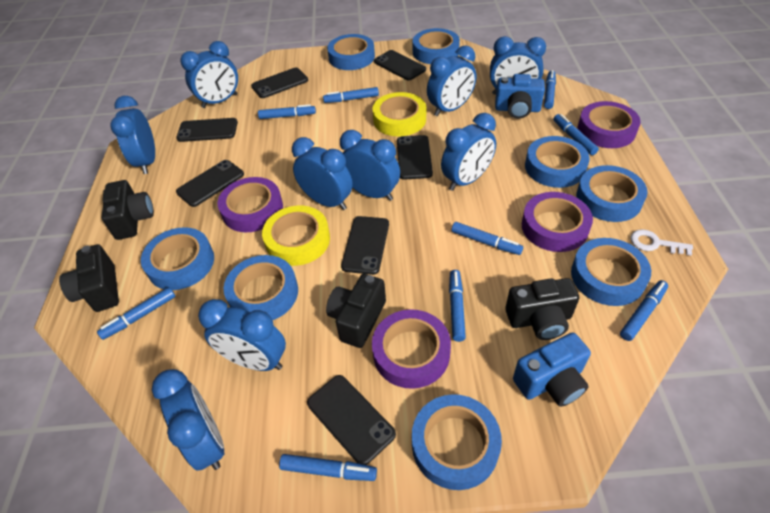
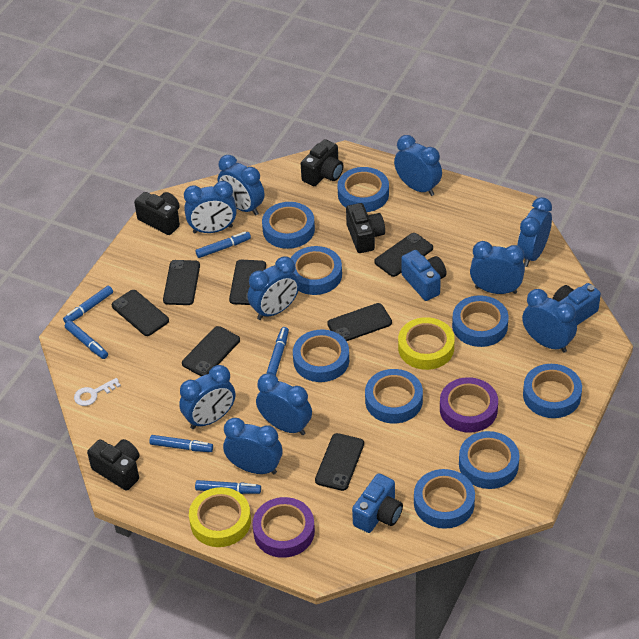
blue camera: [495,74,545,119] [513,332,591,407] = 2 -> [352,473,403,533] [401,250,447,301] [553,283,601,325] = 3
blue clock: [110,96,155,174] [152,369,224,471] [180,41,238,108] [198,299,286,371] [292,137,353,210] [340,130,400,201] [427,45,476,116] [441,113,496,191] [490,36,546,95] = 9 -> [179,365,235,429] [184,181,237,234] [218,155,265,216] [223,418,283,474] [248,257,299,320] [256,373,312,435] [394,135,442,196] [470,241,525,294] [517,197,552,267] [522,289,577,353] = 10
blue marker: [97,287,175,340] [258,104,316,119] [279,454,377,481] [323,87,379,103] [449,270,466,342] [452,222,523,255] [544,70,556,109] [553,114,599,155] [620,280,668,341] = 9 -> [63,286,113,323] [65,321,108,359] [149,435,213,452] [195,232,251,258] [195,480,261,494] [266,327,289,376] = 6
blue tape: [141,227,214,290] [224,255,298,320] [327,34,375,70] [412,394,502,490] [413,28,460,64] [525,136,590,188] [571,238,651,306] [576,165,648,222] = 8 -> [262,202,315,249] [291,246,342,295] [293,330,349,382] [337,167,389,212] [365,369,423,423] [414,469,475,529] [452,295,508,347] [459,431,519,489] [523,364,582,418] = 9
purple tape: [218,177,283,232] [372,309,451,389] [522,192,593,252] [578,101,641,148] = 4 -> [253,497,315,558] [440,377,498,433] = 2

